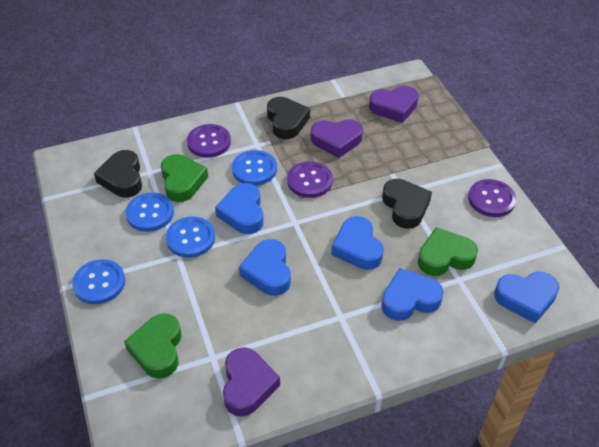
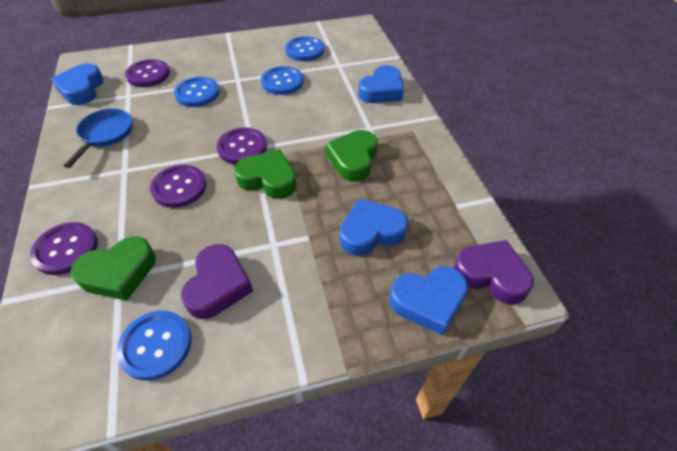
black heart: [94,150,142,198] [267,97,310,139] [382,179,432,229] = 3 -> none = 0
blue heart: [215,183,264,234] [239,239,291,296] [331,216,384,270] [381,268,444,321] [494,272,559,323] = 5 -> [51,63,104,105] [340,198,408,256] [358,65,404,103] [389,266,468,335] = 4
blue pan: none = 0 -> [64,108,133,168] = 1
purple button: [187,124,231,158] [287,161,333,198] [468,179,516,217] = 3 -> [30,222,98,275] [125,59,170,87] [150,165,206,208] [217,127,267,165] = 4
purple heart: [223,347,280,417] [311,119,363,158] [369,86,419,123] = 3 -> [181,244,253,319] [454,240,534,305] = 2

